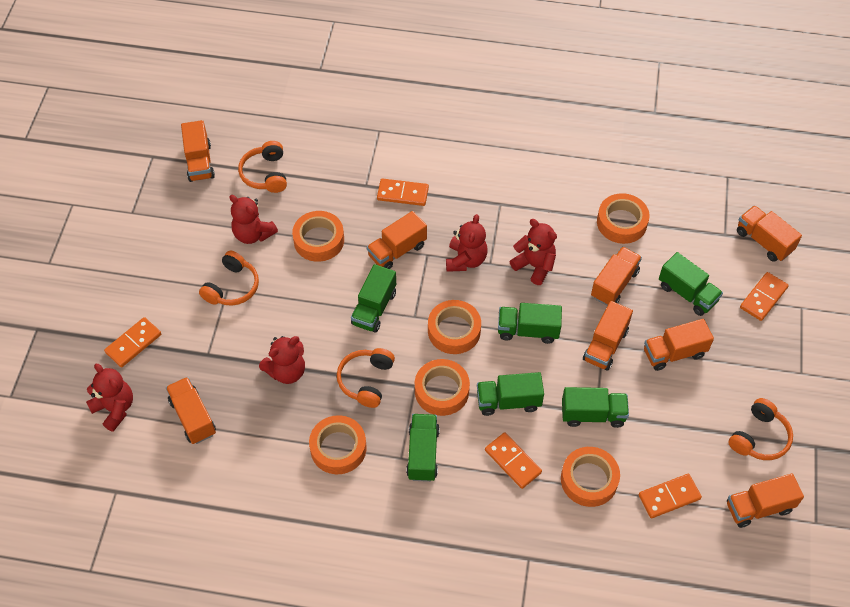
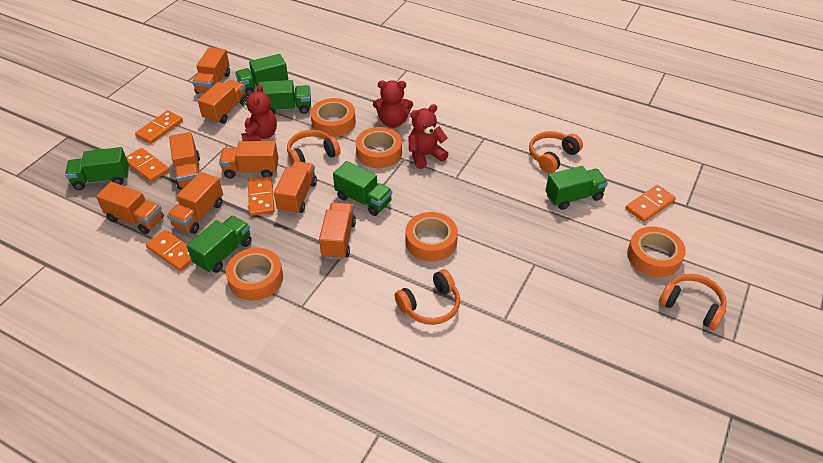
orange tape: [292,211,344,262] [309,415,367,474] [415,359,470,416] [428,300,481,354] [561,447,620,507] [597,193,650,244] = 6 -> [226,248,283,301] [311,98,356,137] [356,127,402,168] [406,212,458,261] [627,227,686,278] = 5
red teddy bear: [86,364,133,432] [229,195,278,244] [259,336,305,384] [446,214,488,272] [510,219,557,285] = 5 -> [241,84,277,141] [373,80,413,128] [408,104,449,169] = 3

